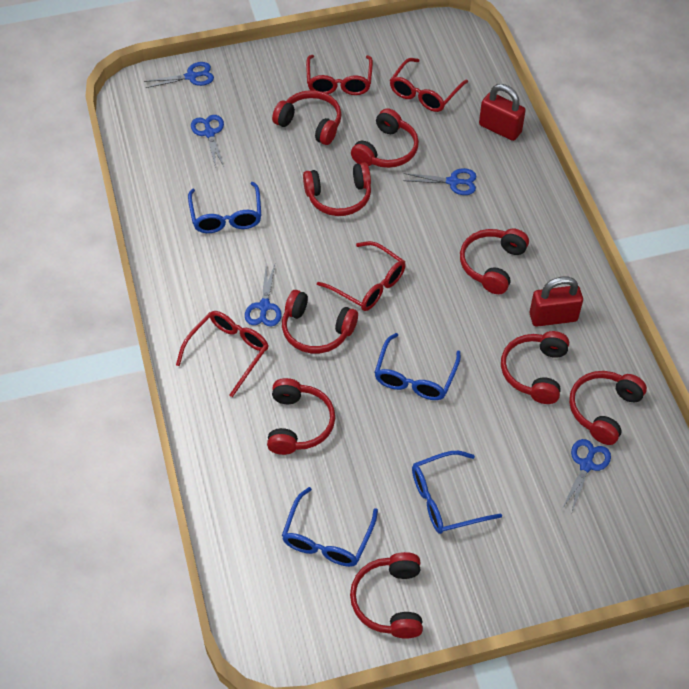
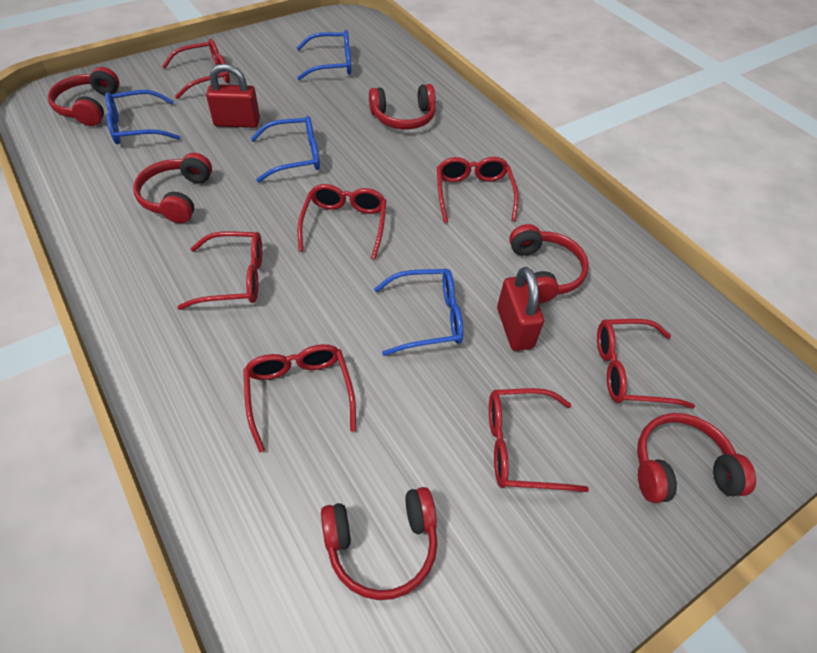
blue scissors: [144,62,214,88] [191,115,224,168] [245,264,282,327] [403,168,476,195] [562,439,611,512] = 5 -> none = 0
red glasses: [176,311,268,397] [306,55,373,95] [317,241,406,311] [390,58,468,112] = 4 -> [162,39,230,99] [177,232,262,310] [243,344,356,452] [297,184,387,260] [437,157,519,223] [489,388,589,492] [597,319,695,409] = 7
red headphones: [267,378,335,455] [272,90,342,145] [282,290,358,354] [303,163,371,216] [350,552,423,639] [351,108,419,168] [460,228,529,294] [501,331,569,404] [569,371,647,445] = 9 -> [48,67,119,126] [133,153,212,223] [321,487,438,600] [369,84,436,129] [509,224,589,303] [637,413,756,503] = 6

